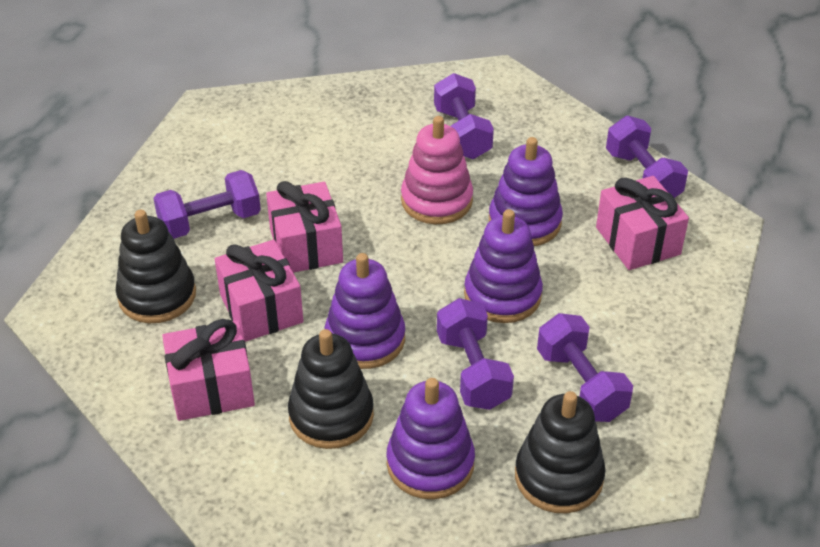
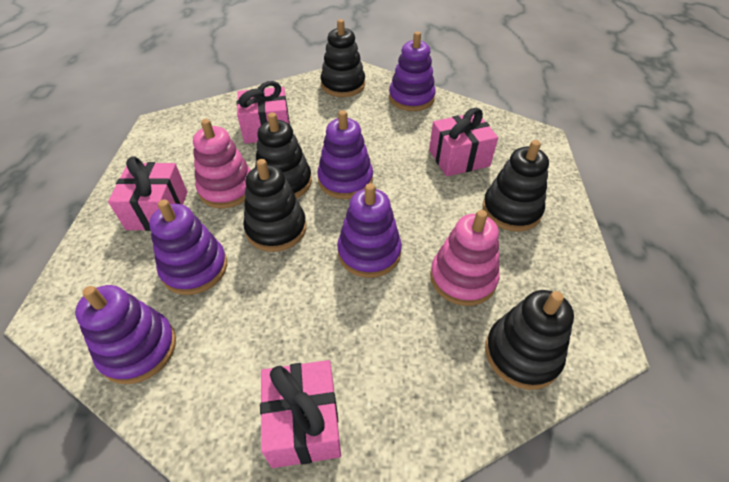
black stacking toy: [116,210,196,323] [288,329,374,449] [515,391,606,513] = 3 -> [243,159,306,252] [255,112,312,198] [321,19,365,97] [482,140,549,231] [485,290,574,390] = 5
pink stacking toy: [401,116,473,224] = 1 -> [193,119,251,209] [430,210,500,306] = 2
purple dumbbell: [153,170,261,239] [434,73,494,159] [437,298,514,410] [537,313,633,422] [606,116,688,198] = 5 -> none = 0
purple stacking toy: [325,253,405,369] [387,378,475,499] [464,209,543,323] [489,137,563,246] = 4 -> [75,285,176,384] [149,199,227,295] [317,110,373,199] [337,183,402,278] [389,32,436,111] = 5

